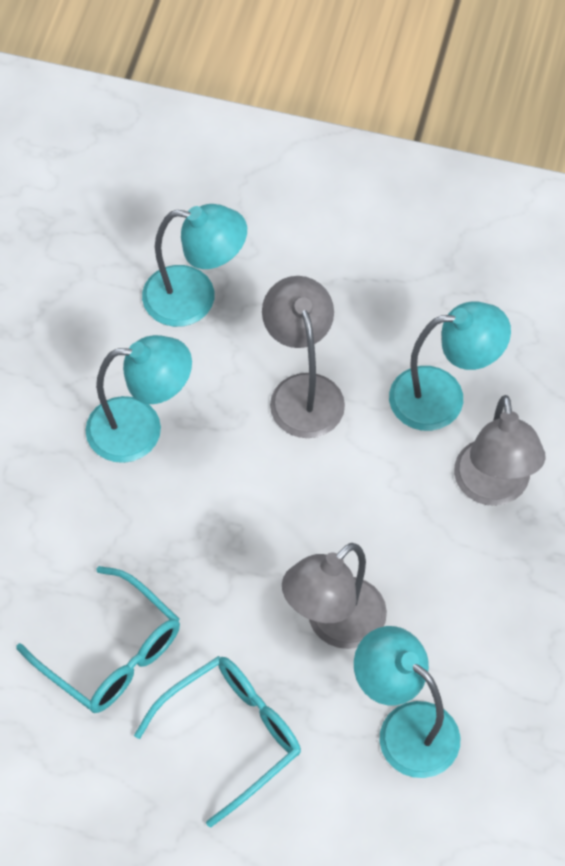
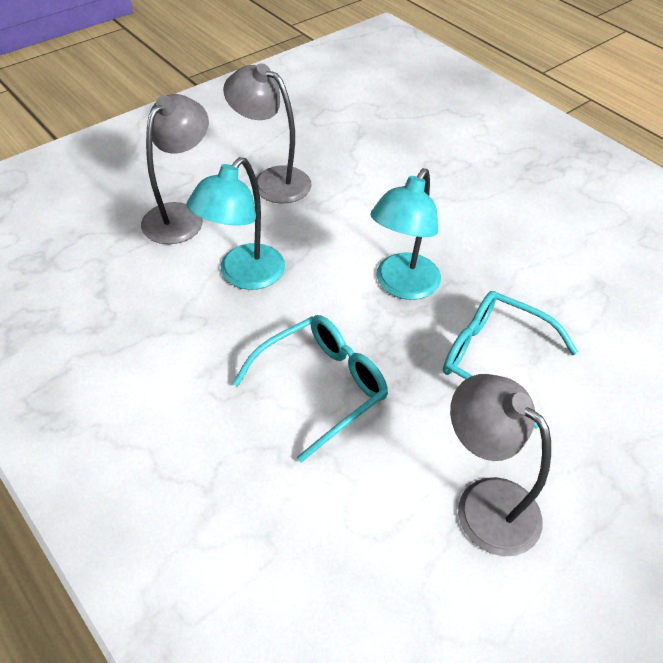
turquoise lamp: [86,335,192,463] [142,204,247,327] [354,626,460,778] [389,301,511,431] = 4 -> [186,157,285,290] [370,168,441,300] = 2

